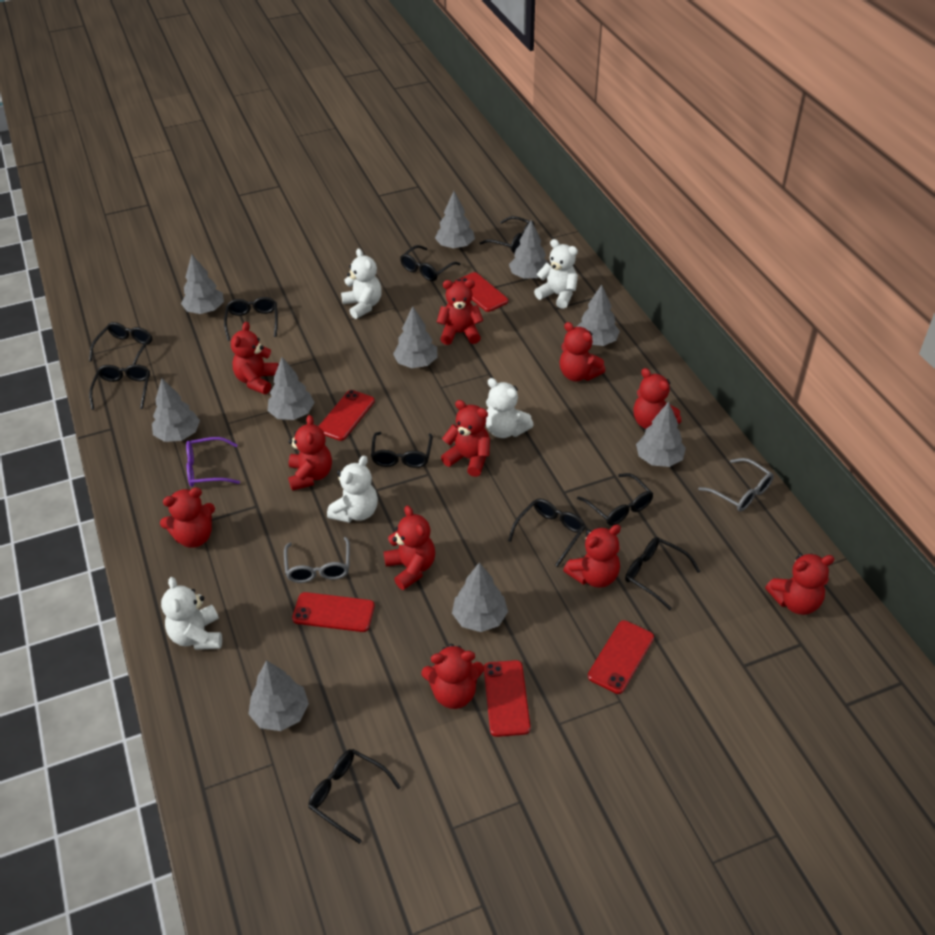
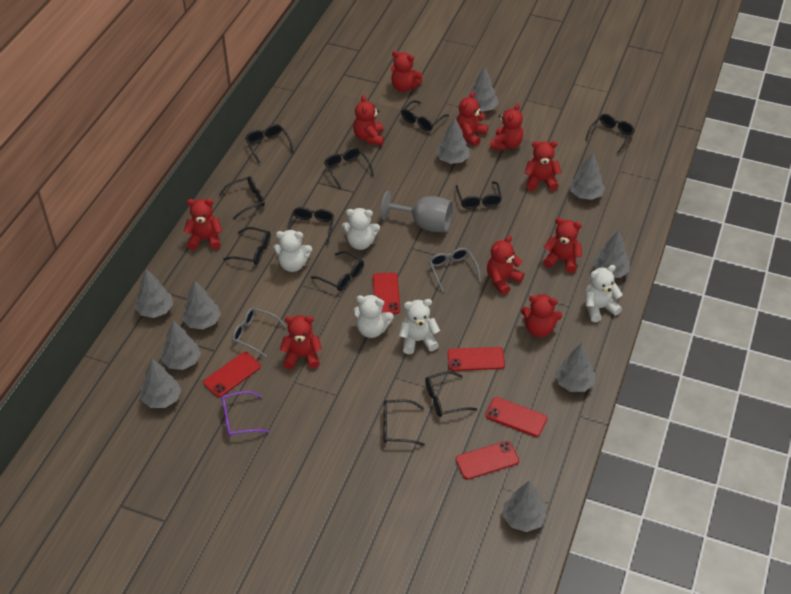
black glasses: [89,322,152,365] [89,364,150,410] [224,297,278,341] [308,749,401,844] [371,432,433,468] [400,245,461,281] [479,216,535,252] [508,498,585,567] [577,473,653,526] [625,537,700,610] = 10 -> [219,176,265,219] [223,227,271,265] [245,124,294,163] [287,207,334,246] [311,251,364,291] [324,147,374,188] [384,400,425,446] [401,100,449,131] [425,371,477,417] [456,181,502,209] [585,114,635,154] = 11
grey goblet: none = 0 -> [381,191,453,232] = 1
red teddy bear: [160,487,215,548] [231,322,279,394] [288,415,332,491] [384,505,435,590] [421,644,484,709] [437,279,483,345] [441,400,490,477] [560,322,606,381] [563,524,621,588] [633,368,681,429] [765,553,834,615] = 11 -> [183,199,222,250] [280,315,322,369] [353,95,384,145] [391,51,423,92] [456,92,488,146] [487,235,524,295] [490,103,523,151] [521,294,562,337] [525,141,562,191] [543,218,582,273] = 10

